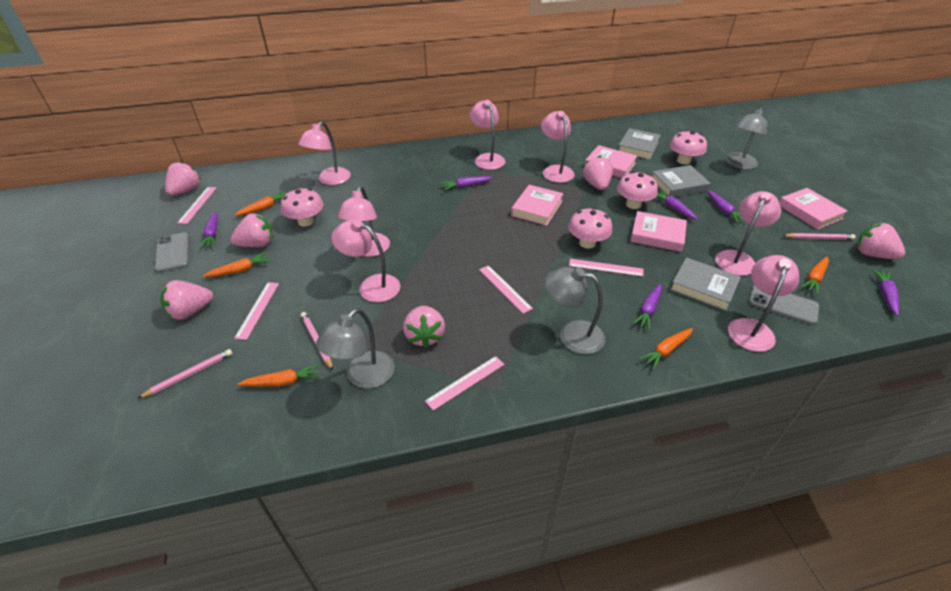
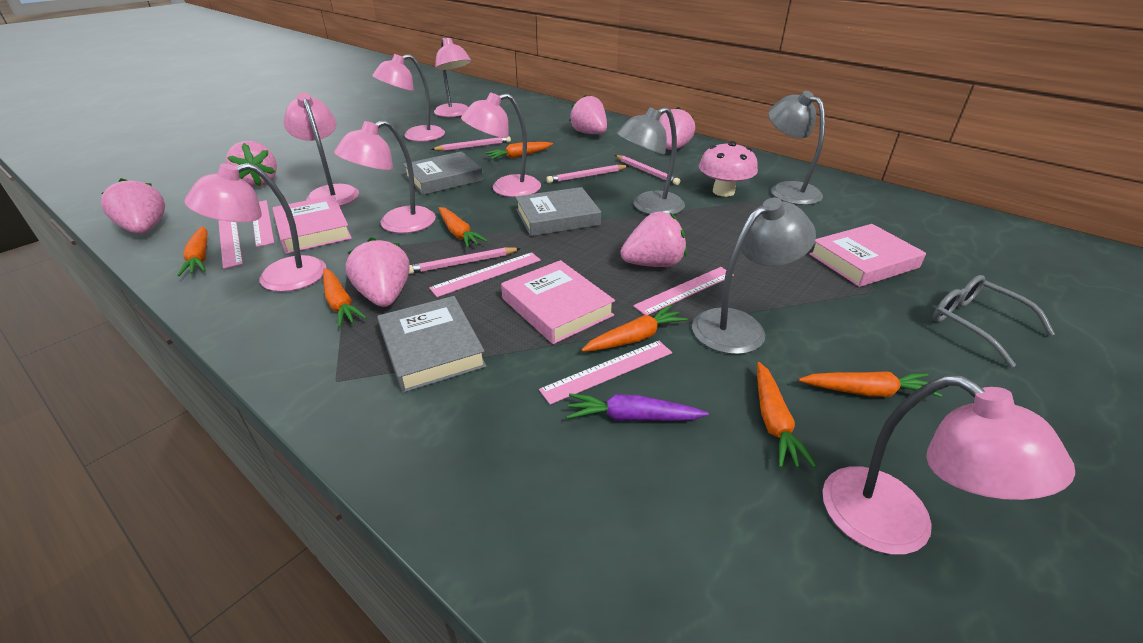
grey glasses: none = 0 -> [933,275,1055,368] = 1
grey phone: [155,232,189,273] [749,285,819,325] = 2 -> none = 0
orange carrot: [203,252,271,277] [234,191,287,216] [237,364,319,387] [639,328,693,370] [801,256,829,294] = 5 -> [177,226,207,276] [323,268,367,327] [439,207,488,248] [485,142,553,159] [581,305,688,352] [757,362,817,468] [799,371,942,397] = 7
pink book: [511,185,564,226] [585,145,637,178] [630,211,687,252] [779,188,848,230] = 4 -> [272,195,352,254] [501,260,615,344] [809,224,926,287] = 3
pink mushroom: [281,188,323,227] [568,208,612,248] [617,171,658,209] [670,130,707,165] = 4 -> [699,141,758,197] = 1
pink pencil: [137,349,232,399] [301,312,333,370] [782,233,855,240] = 3 -> [409,247,521,274] [431,136,511,151] [546,165,628,183] [615,155,680,185] = 4
purple carrot: [200,212,218,248] [441,176,493,191] [633,284,662,330] [656,190,698,220] [707,190,743,223] [872,269,899,316] = 6 -> [567,393,709,421] = 1

